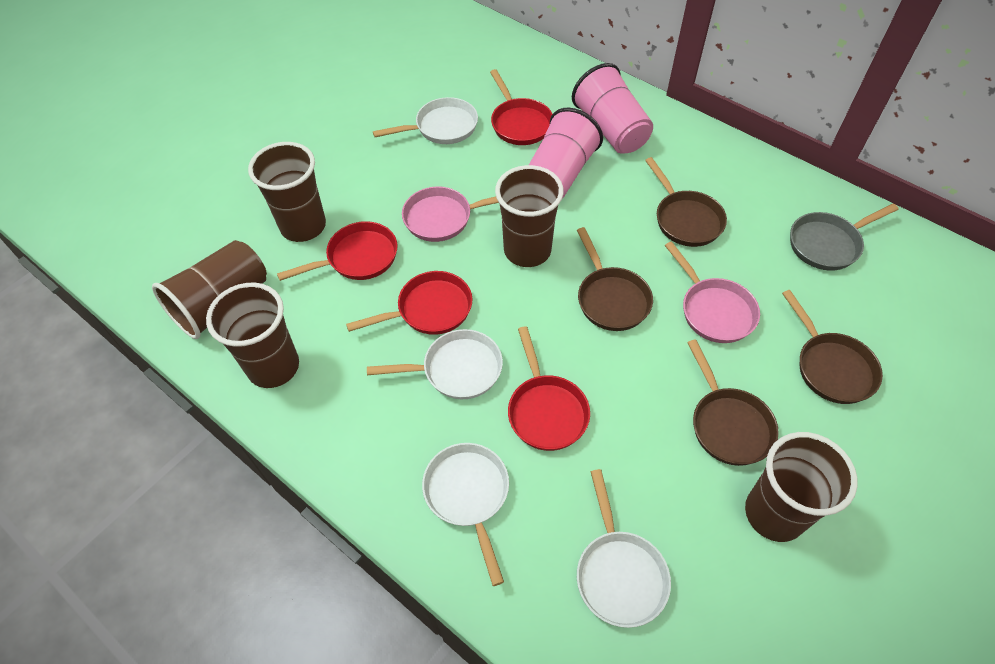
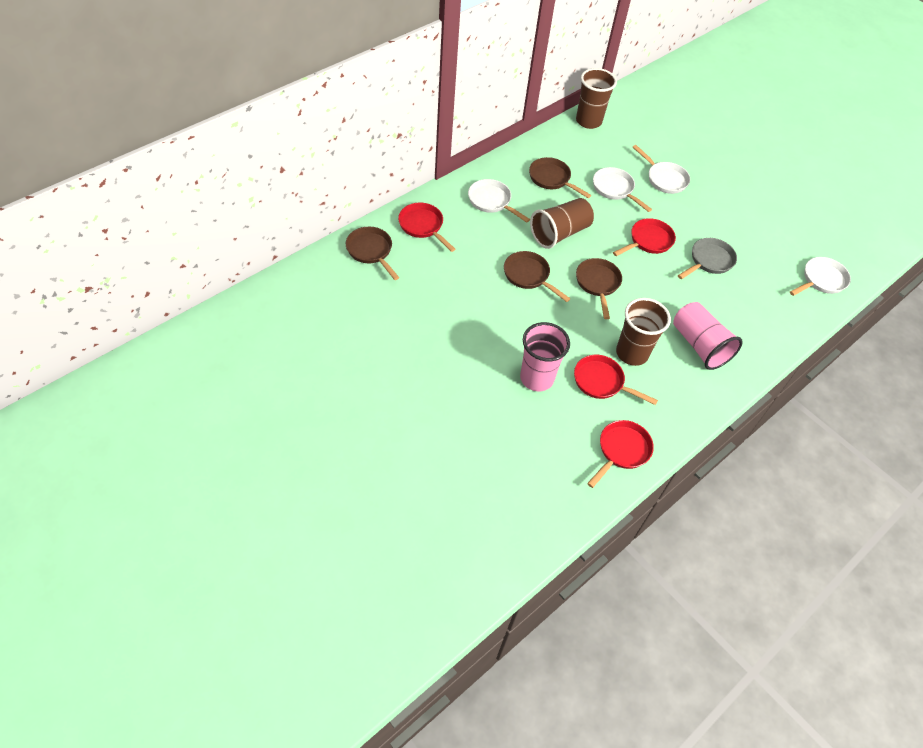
brown cup: [152,240,267,339] [206,282,299,388] [248,142,326,242] [495,165,564,267] [745,432,858,542] = 5 -> [530,198,594,249] [576,68,617,129] [616,298,671,366] = 3
pink pan: [402,186,499,242] [665,241,760,343] = 2 -> none = 0

